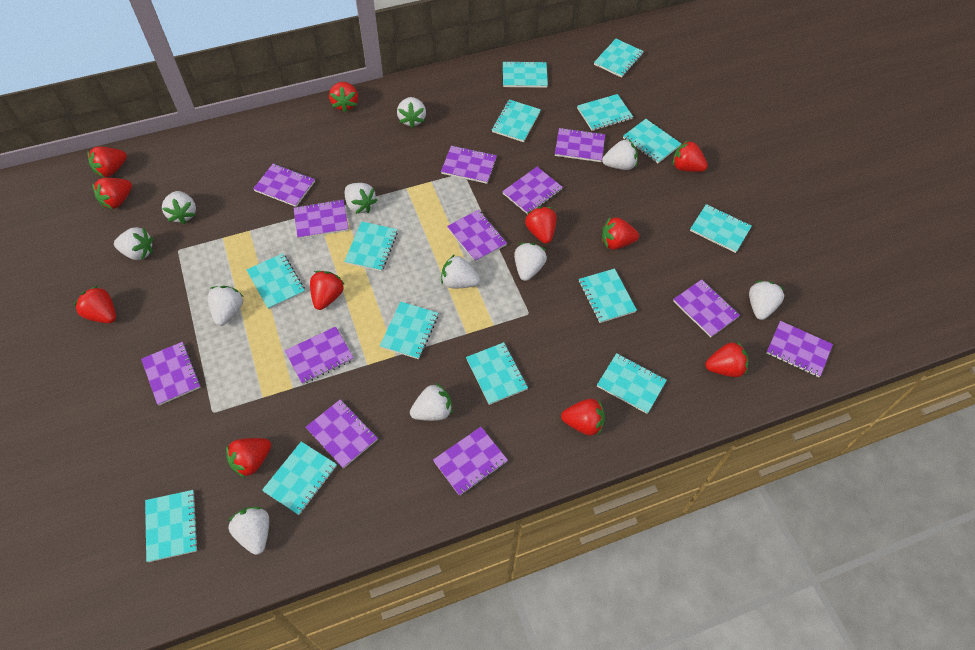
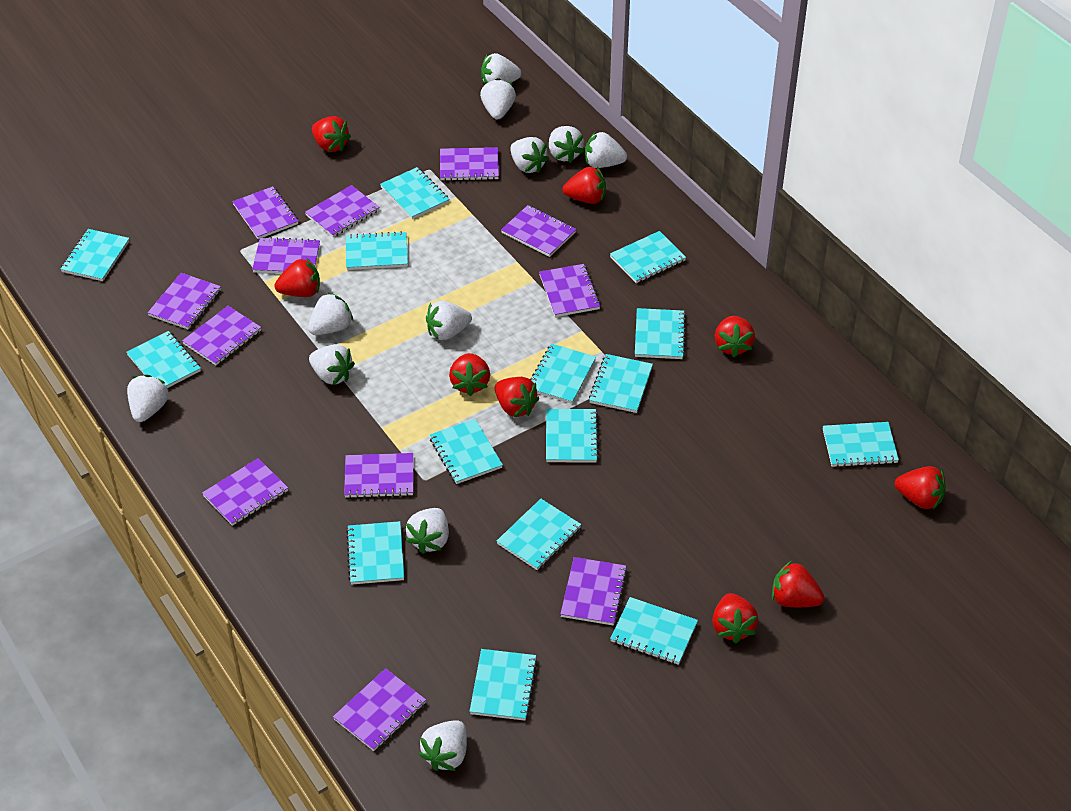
red strawberry: [74,286,116,323] [87,146,127,177] [92,178,132,209] [226,438,271,478] [310,271,345,310] [329,82,358,113] [525,206,556,244] [561,399,605,436] [602,217,639,250] [673,140,708,172] [705,341,748,377] = 11 -> [275,258,320,297] [312,116,351,152] [449,353,490,396] [495,377,540,417] [563,167,606,204] [712,593,758,643] [715,316,755,358] [772,561,824,607] [895,466,946,509] = 9
turquoise notebook: [145,490,198,562] [247,253,305,310] [262,442,337,515] [344,221,398,271] [380,301,438,359] [466,342,528,405] [492,99,541,142] [503,61,548,88] [577,94,633,131] [579,268,637,323] [594,39,644,78] [597,353,667,414] [623,119,681,163] [690,204,752,253] = 14 -> [61,229,129,281] [126,331,201,388] [346,231,408,270] [346,521,404,585] [380,167,449,219] [430,419,503,484] [469,649,538,721] [497,499,581,570] [530,344,596,404] [546,409,599,463] [589,354,653,413] [610,231,686,283] [610,597,698,665] [635,308,686,359] [823,422,899,467] = 15

